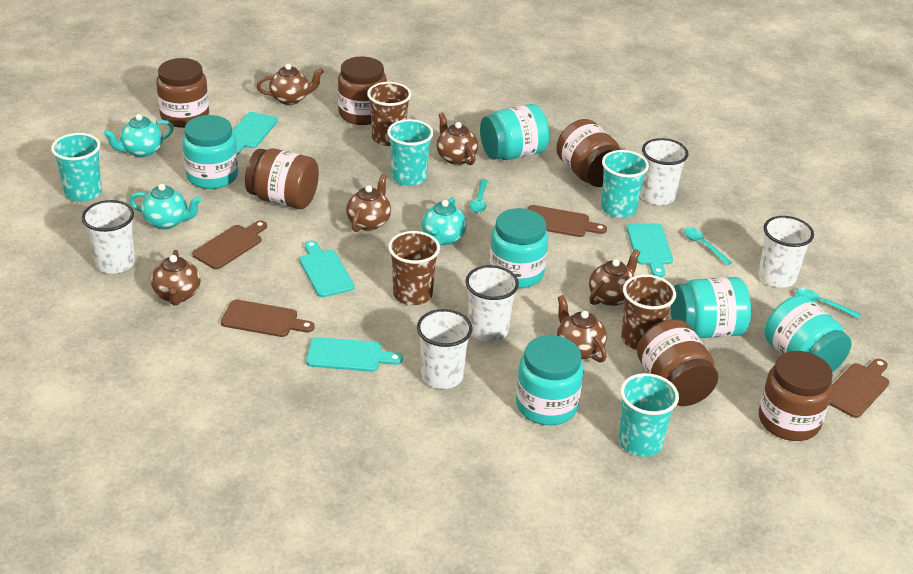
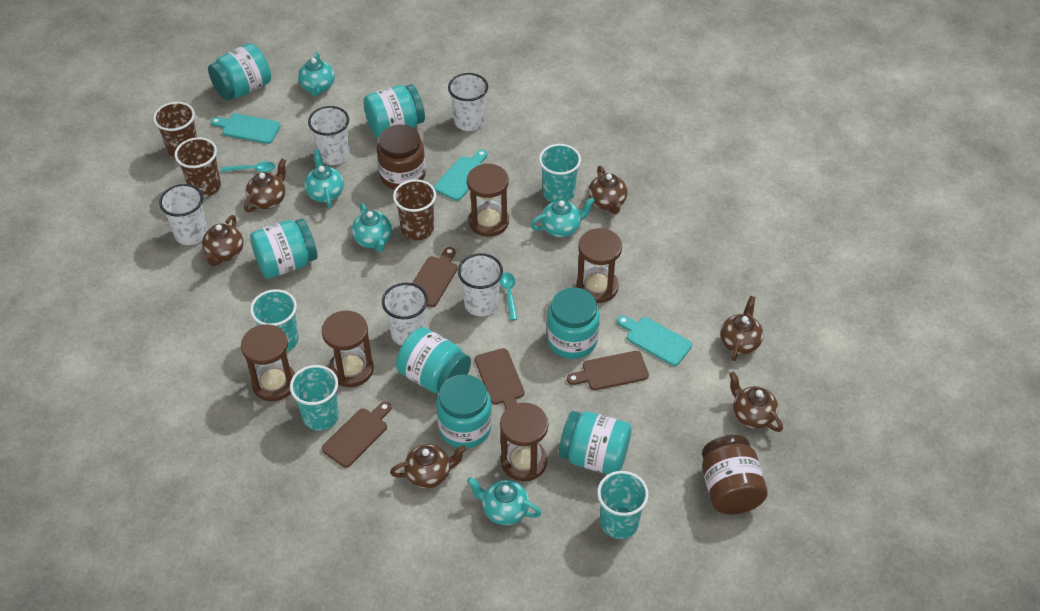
brown hourglass: none = 0 -> [241,324,295,401] [322,311,374,387] [467,163,509,237] [500,403,548,481] [576,228,622,303] = 5
brown jar: [156,58,209,128] [245,148,319,209] [338,56,387,125] [556,119,621,187] [637,319,718,406] [759,351,833,441] = 6 -> [377,125,426,190] [702,435,768,514] = 2
turquoise cutting board: [232,112,278,155] [299,240,354,297] [306,337,403,372] [627,223,673,277] = 4 -> [211,113,281,144] [434,150,487,201] [617,315,692,366] = 3
turquoise jar: [182,115,238,189] [480,104,549,160] [489,208,548,288] [516,335,584,425] [671,277,751,338] [764,295,852,372] = 6 -> [208,43,271,101] [250,219,318,279] [363,84,425,138] [396,327,471,393] [436,374,492,448] [547,287,600,359] [559,411,632,474] = 7
turquoise spoon: [470,179,488,213] [684,228,732,265] [796,288,861,319] = 3 -> [221,161,275,172] [500,272,517,320] = 2
turquoise teapot: [103,114,174,158] [129,184,201,229] [422,197,467,245] = 3 -> [298,52,335,96] [305,149,344,208] [352,203,392,252] [467,477,542,525] [531,197,595,237] = 5

